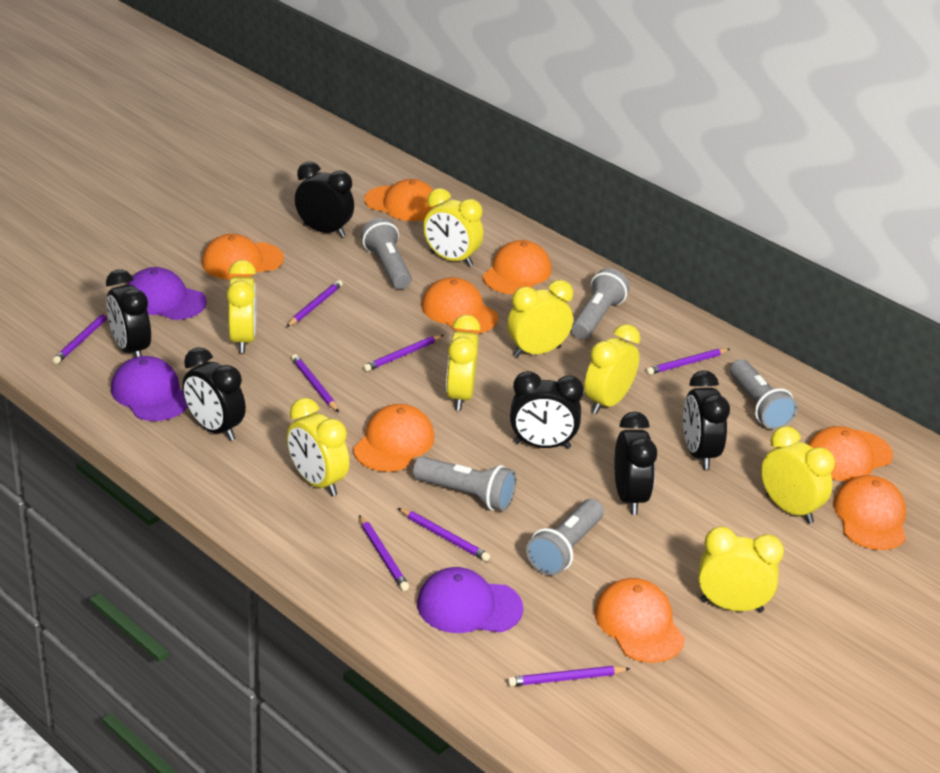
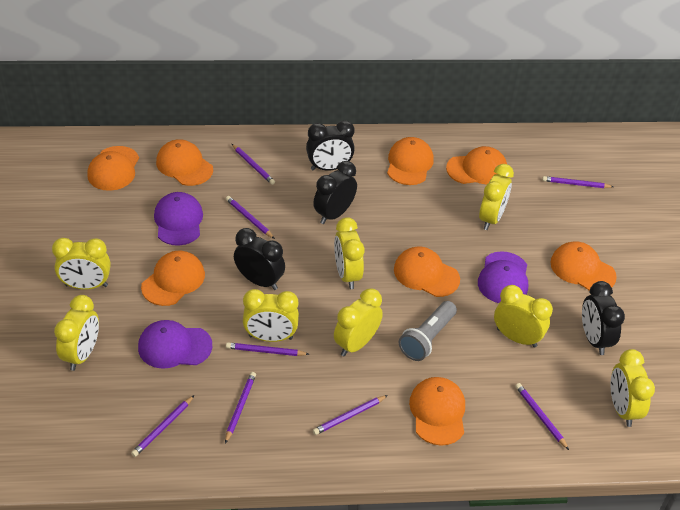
black clock: [106,269,151,357] [182,347,246,441] [295,162,354,238] [510,371,584,449] [614,411,657,515] [683,370,730,470] = 6 -> [234,228,285,290] [306,120,355,170] [313,161,357,224] [582,281,625,355] = 4
grey flashlight: [361,218,412,289] [413,457,516,511] [526,499,604,576] [571,268,629,339] [730,359,798,430] = 5 -> [399,301,457,361] = 1

